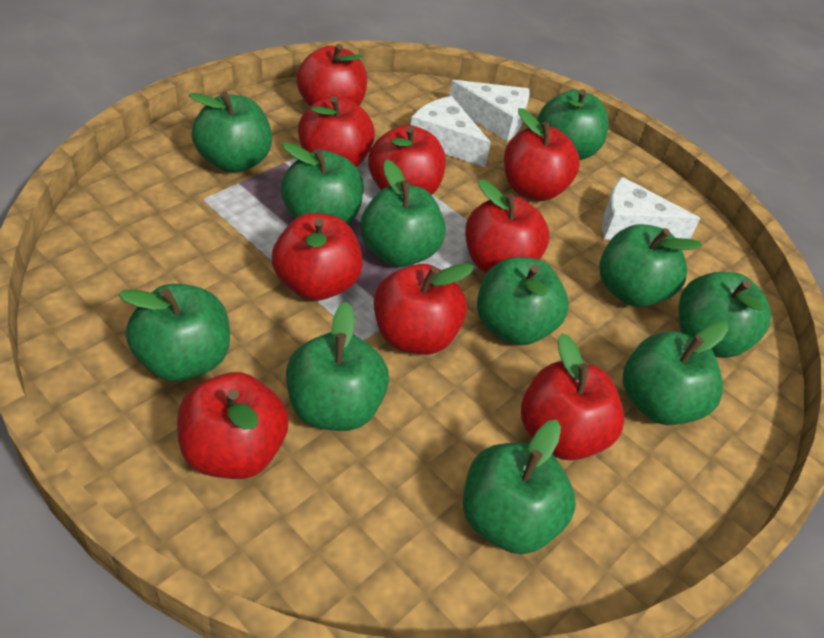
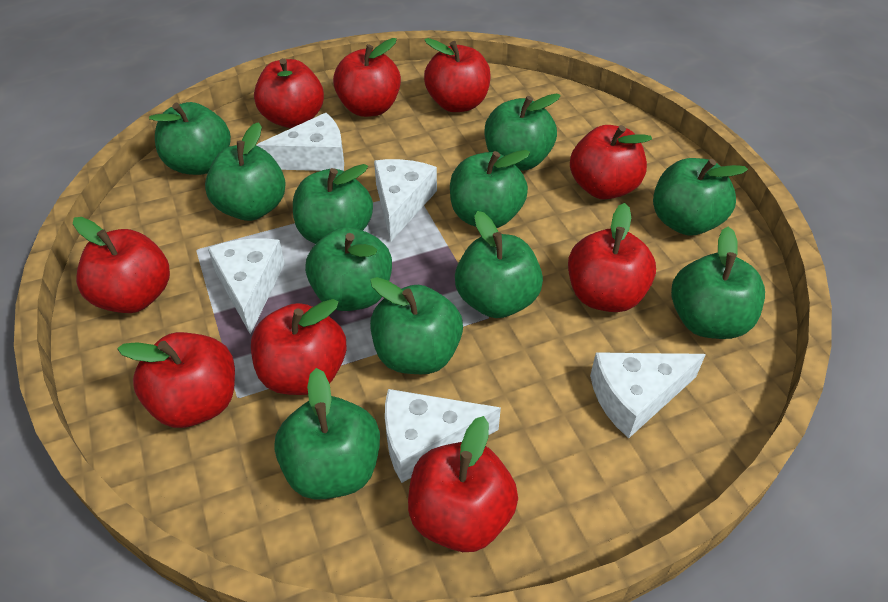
white cheese: [411,96,491,167] [449,80,530,141] [602,177,700,240] = 3 -> [208,238,285,335] [256,113,344,171] [374,159,437,242] [385,389,501,483] [590,352,706,438] = 5

